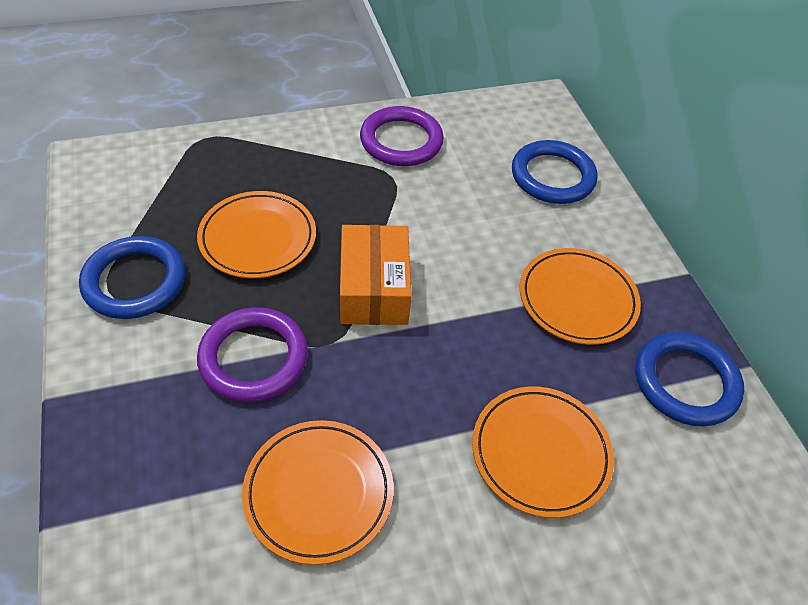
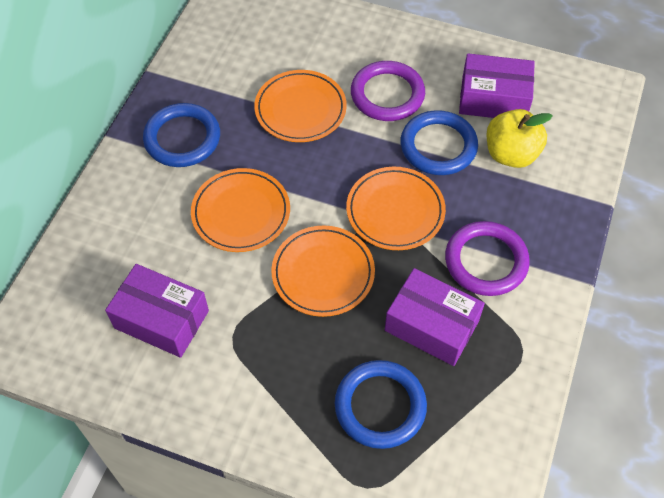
orange box: [340,225,412,325] = 1 -> none = 0
purple box: none = 0 -> [105,264,209,358] [385,268,485,366] [459,53,535,118] = 3
yellow apple: none = 0 -> [486,109,553,168] = 1

